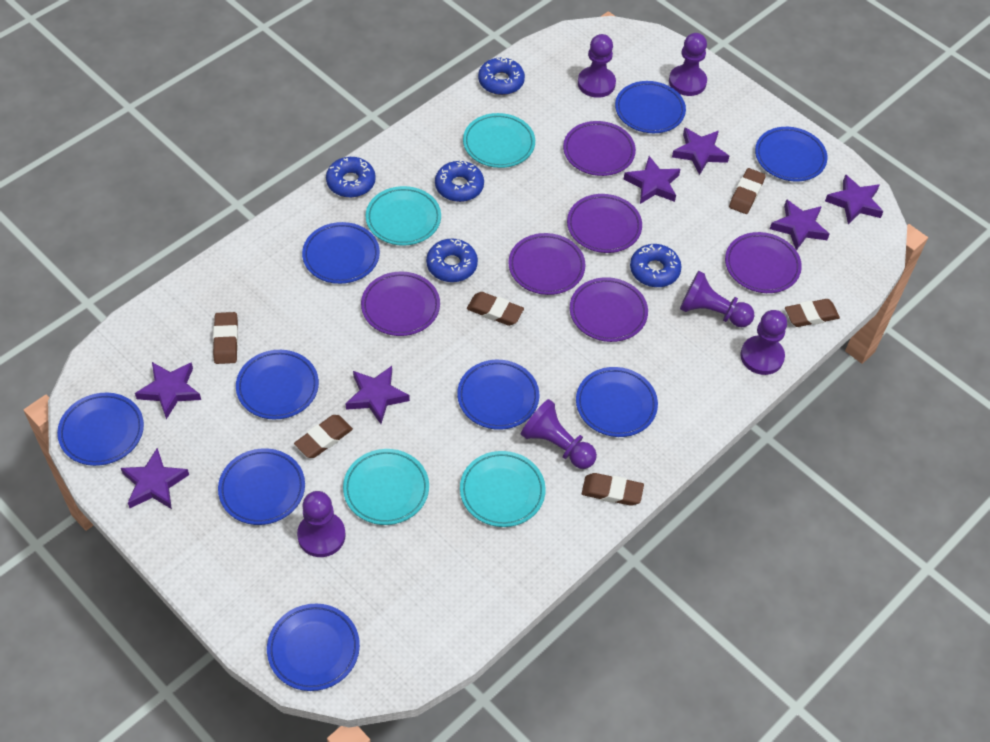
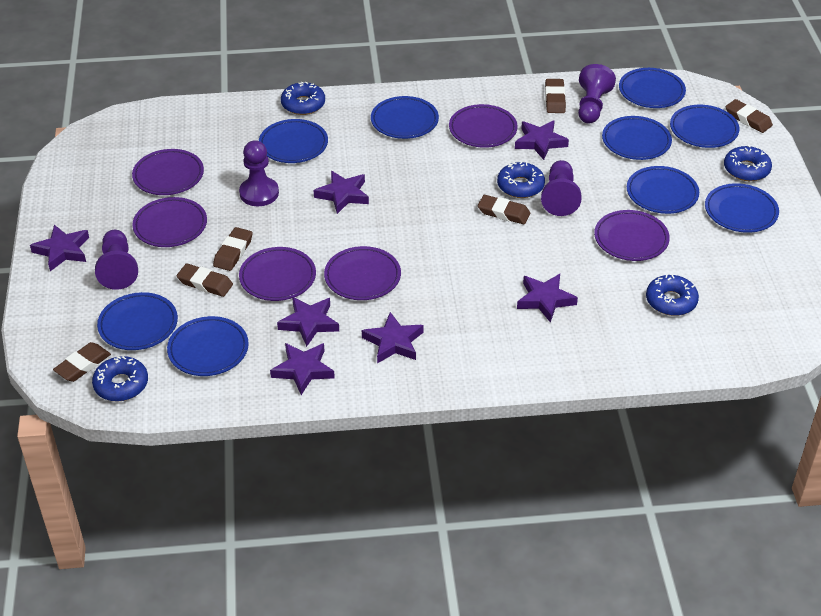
purple pawn: [297,491,346,557] [521,399,597,469] [578,34,616,98] [669,33,707,96] [680,271,754,327] [740,310,787,375] = 6 -> [95,230,138,290] [239,140,279,206] [541,160,581,216] [578,64,616,123] = 4
turquoise plate: [343,449,429,525] [366,186,441,246] [460,451,546,527] [463,113,535,168] = 4 -> none = 0

